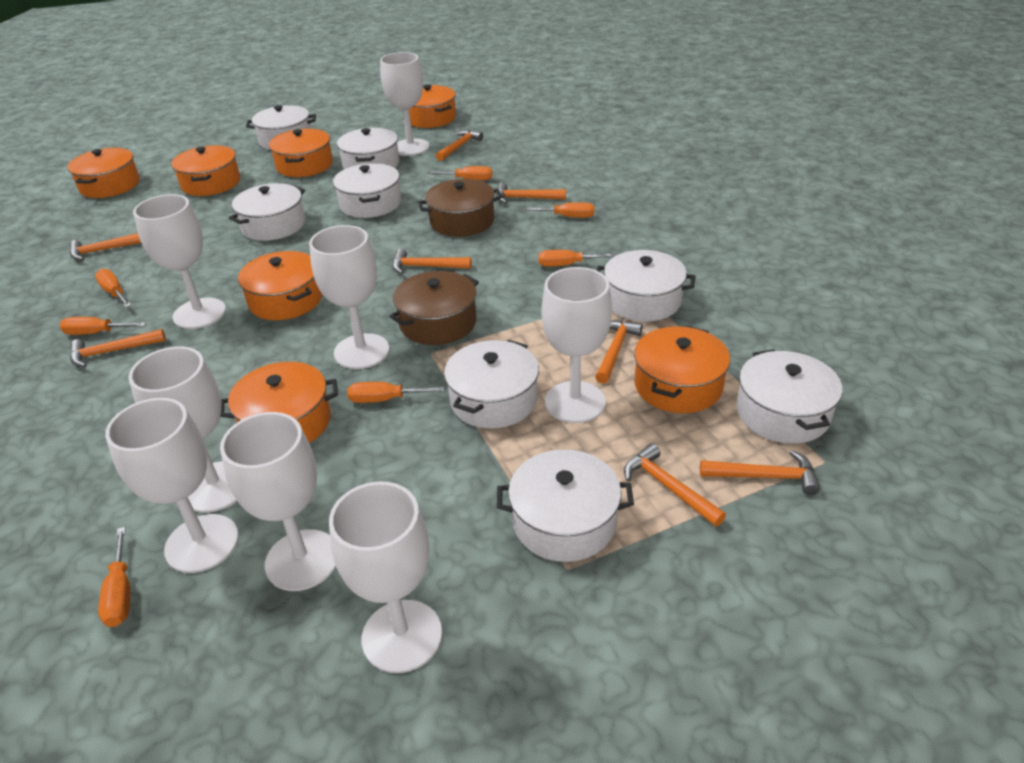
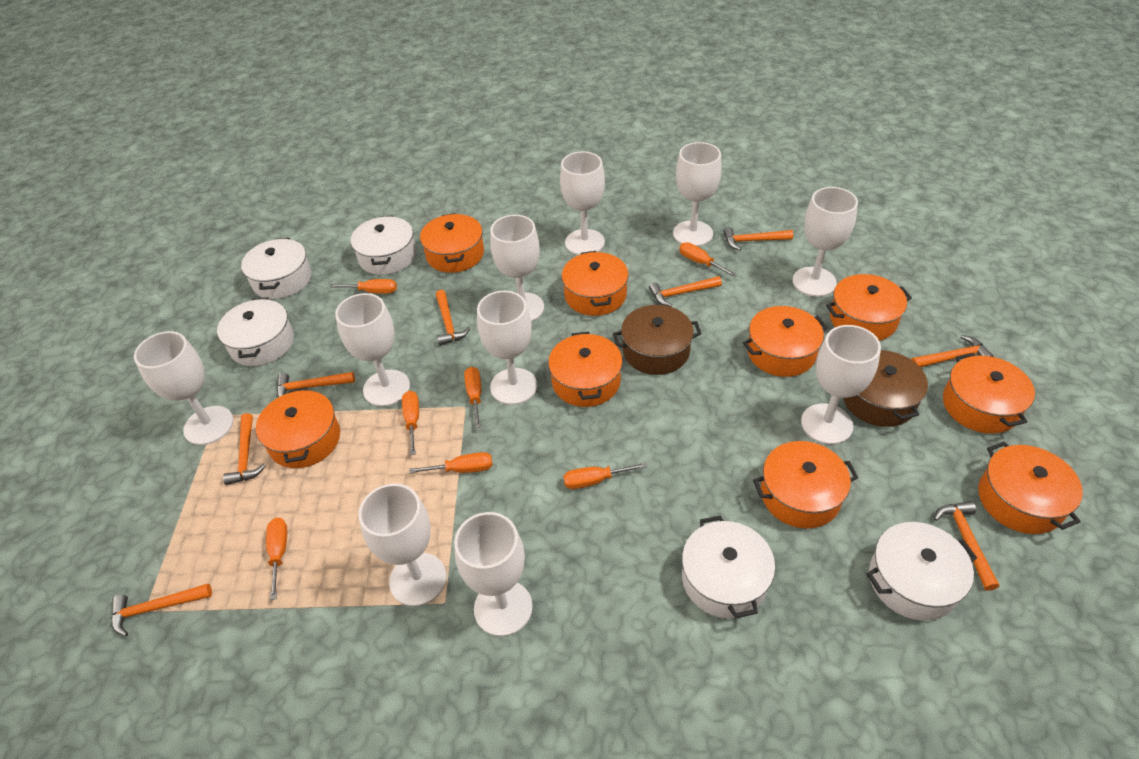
orange pot: [67,148,140,198] [171,145,240,196] [220,362,338,443] [238,251,322,320] [269,129,333,177] [409,85,456,128] [634,326,730,413] = 7 -> [256,387,340,468] [420,213,484,273] [548,331,623,407] [562,251,629,316] [743,306,828,377] [753,441,858,529] [826,274,912,341] [943,353,1035,434] [978,441,1083,534] = 9
white goblet: [105,398,239,573] [129,346,237,513] [133,194,226,329] [220,412,336,591] [309,225,389,369] [329,482,442,673] [380,52,430,156] [542,267,612,423] = 8 -> [134,331,234,445] [335,293,410,406] [358,483,446,606] [454,512,533,636] [477,291,537,405] [490,215,544,322] [560,151,605,255] [673,142,722,246] [792,187,858,297] [801,325,881,444] = 10
white pot: [229,183,305,241] [246,105,316,150] [333,163,401,218] [337,128,399,169] [444,340,539,429] [497,449,634,562] [596,250,696,322] [736,349,843,444] = 8 -> [217,297,294,366] [241,238,312,299] [351,216,416,275] [682,515,775,618] [866,522,977,621] = 5

